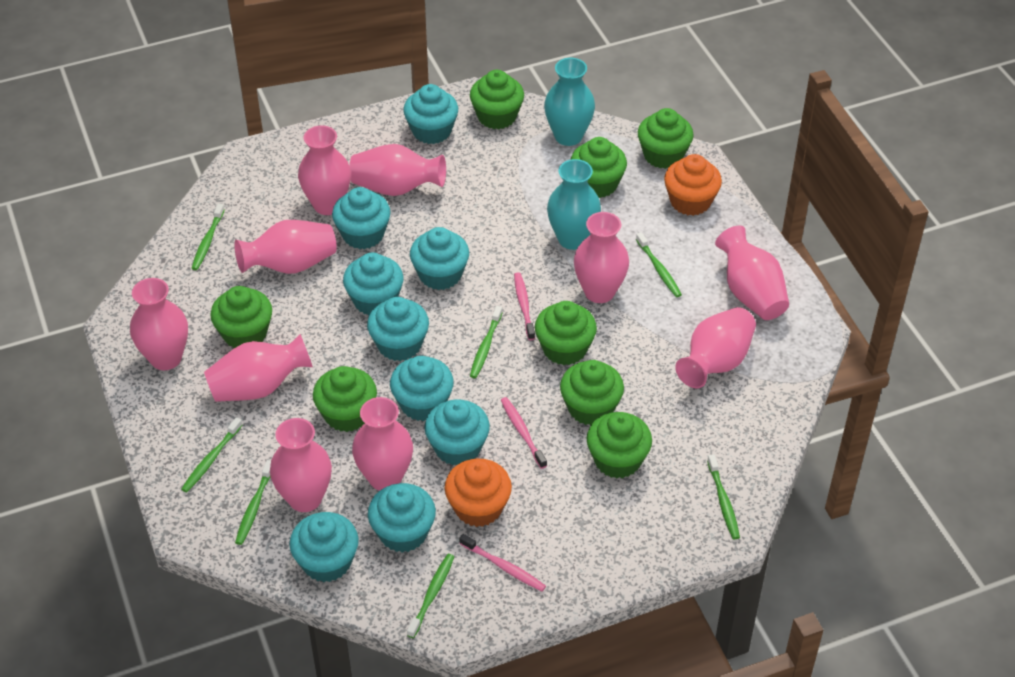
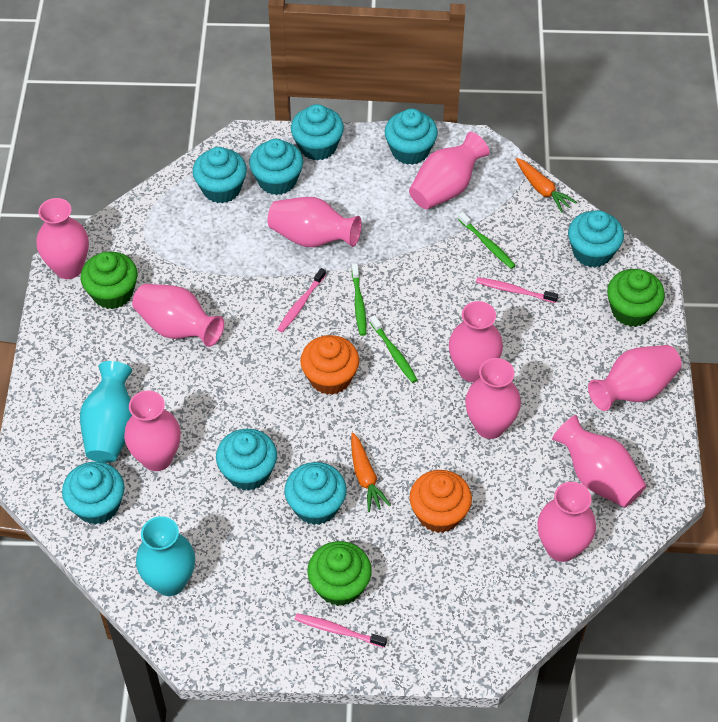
green cupcake: [210,286,272,348] [313,366,377,432] [470,70,524,129] [535,301,597,365] [560,360,624,425] [570,137,627,198] [586,412,652,478] [638,108,694,169] = 8 -> [81,252,137,309] [307,541,372,606] [607,269,665,327] = 3
green toothbrush: [181,417,242,492] [191,203,225,270] [235,460,271,545] [407,554,454,638] [470,306,503,378] [636,232,682,297] [707,454,740,540] = 7 -> [352,264,366,336] [370,315,417,383] [458,212,516,269] = 3
orange carrot: none = 0 -> [351,433,391,512] [516,158,577,213] = 2
turquoise cupcake: [290,512,359,582] [332,187,391,249] [343,253,404,315] [367,297,429,361] [368,483,436,553] [390,356,454,421] [403,84,458,144] [410,227,469,290] [425,399,490,465] = 9 -> [62,462,124,525] [192,147,247,203] [216,429,277,491] [249,139,303,195] [284,462,347,525] [291,104,344,160] [385,109,438,165] [568,210,624,268] = 8

